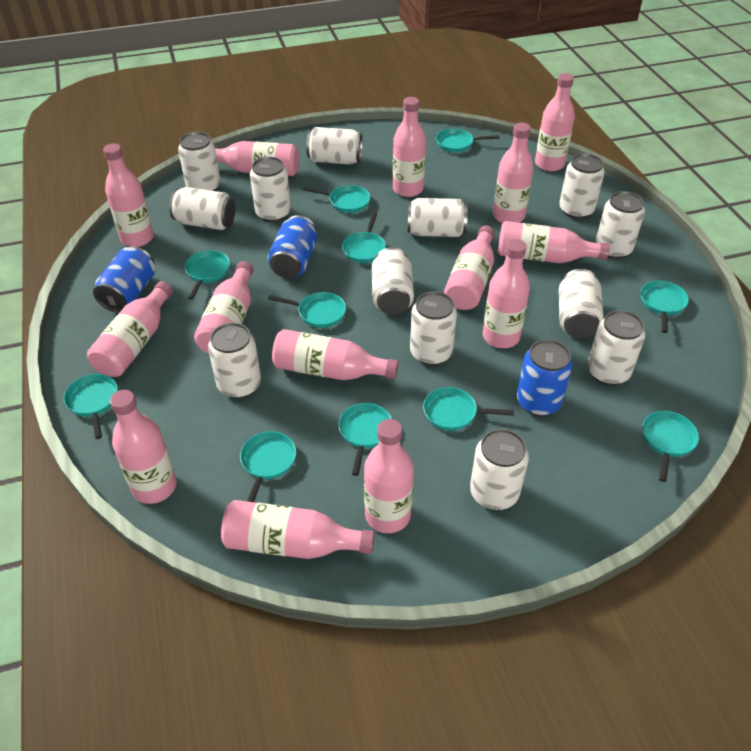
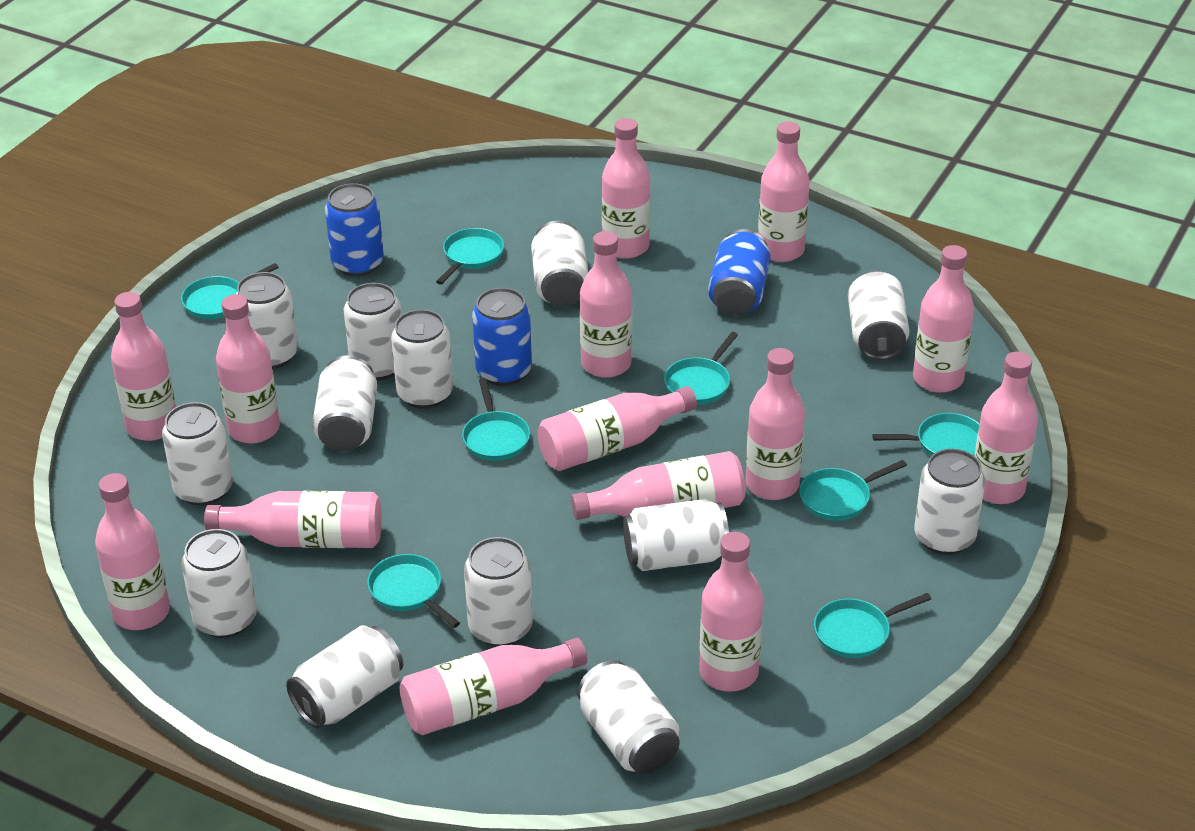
turquoise pan: [64,374,118,439] [185,250,230,299] [240,431,296,502] [268,292,346,328] [303,185,371,213] [338,403,392,476] [342,212,386,263] [423,387,514,431] [436,128,499,152] [640,280,689,333] [642,411,699,482] = 11 -> [181,263,279,319] [367,554,460,628] [436,228,504,285] [462,378,530,461] [664,332,738,405] [799,460,907,521] [814,593,931,658] [872,413,980,456] = 8

